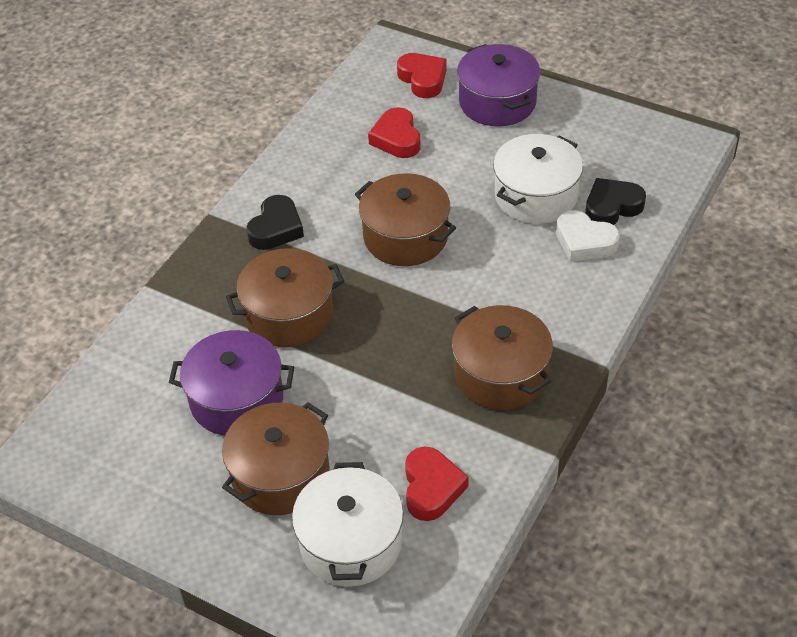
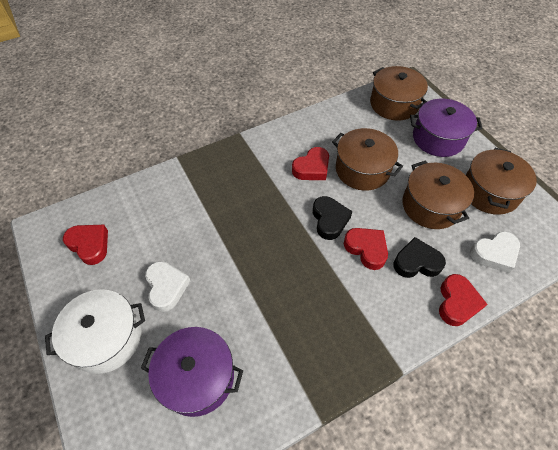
red heart: [368,107,421,158] [397,53,447,98] [405,447,468,521] = 3 -> [63,225,108,265] [292,147,329,180] [344,228,388,270] [439,274,488,326] = 4
white heart: [556,210,620,262] = 1 -> [145,261,190,312] [470,231,520,273] = 2
white pot: [292,462,404,587] [493,134,583,224] = 2 -> [45,289,145,374] = 1

